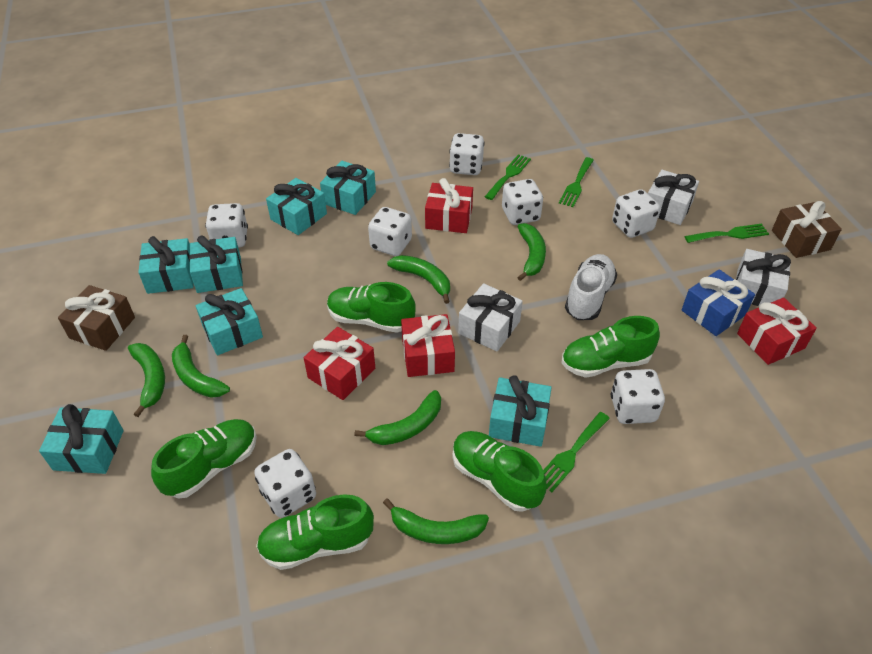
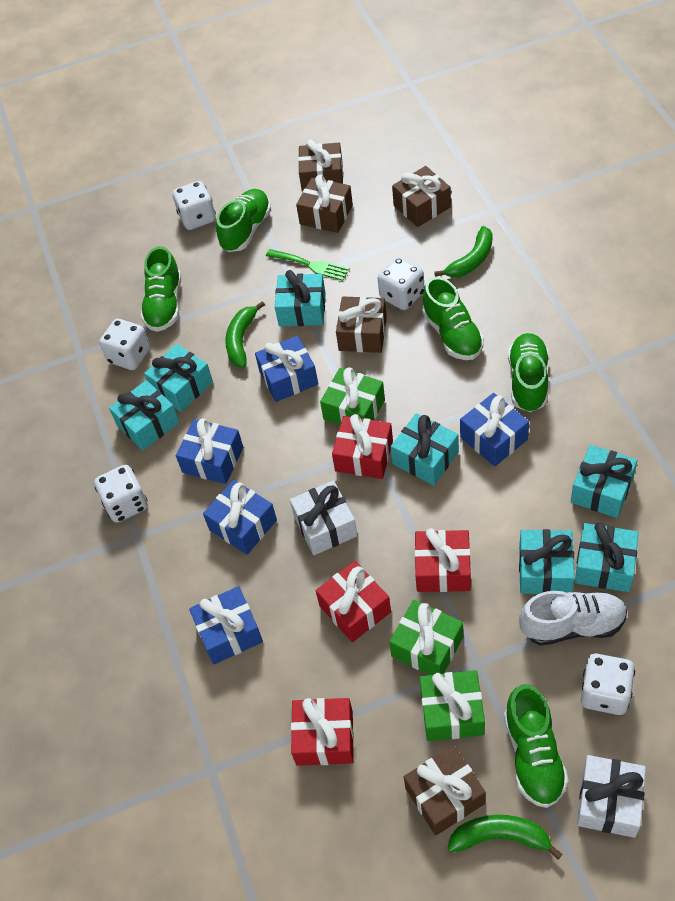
blue gift: [682,269,755,336] = 1 -> [176,418,243,484] [189,586,263,664] [203,480,277,555] [255,336,318,402] [460,393,529,466] = 5
brown gift: [58,285,135,351] [772,201,842,258] = 2 -> [296,174,353,233] [298,140,343,192] [336,296,387,353] [392,166,451,227] [404,745,486,835] = 5
green banana: [128,343,165,417] [172,335,230,398] [355,390,441,445] [383,499,489,544] [387,255,450,304] [517,223,546,281] = 6 -> [225,301,265,367] [434,226,492,277] [447,815,562,860] = 3
green fork: [485,154,531,200] [543,412,610,492] [559,157,594,207] [685,224,769,243] = 4 -> [266,249,349,281] = 1
green gift: none = 0 -> [320,367,385,425] [389,599,463,675] [420,670,485,741] = 3
white dice: [205,203,248,248] [254,449,316,518] [368,207,412,256] [449,133,485,175] [502,179,543,225] [611,369,665,424] [612,189,660,238] = 7 -> [94,465,148,523] [99,319,150,370] [173,181,216,230] [378,257,424,310] [581,653,635,715] = 5
white gift: [458,283,523,351] [648,170,699,225] [736,249,791,306] = 3 -> [290,480,358,555] [577,755,646,838] = 2

